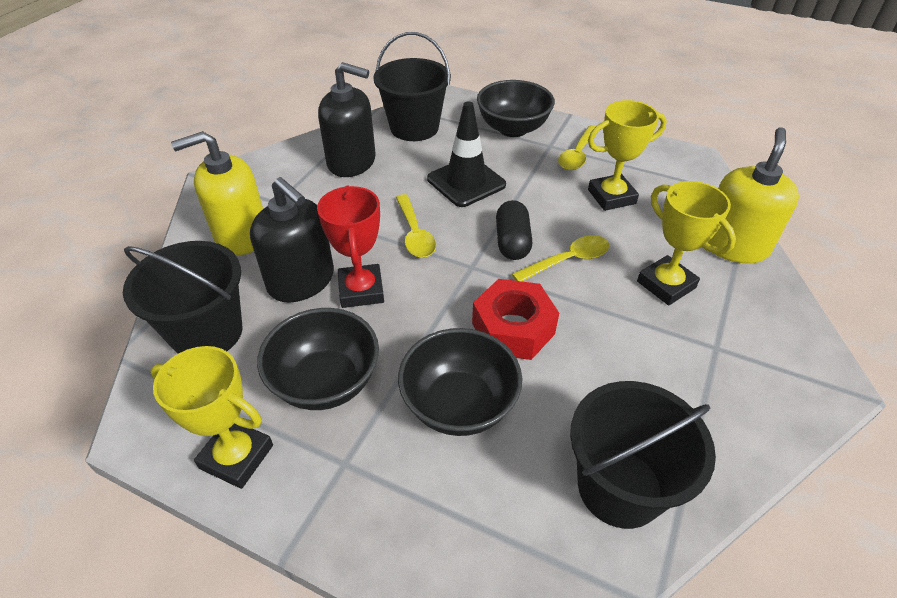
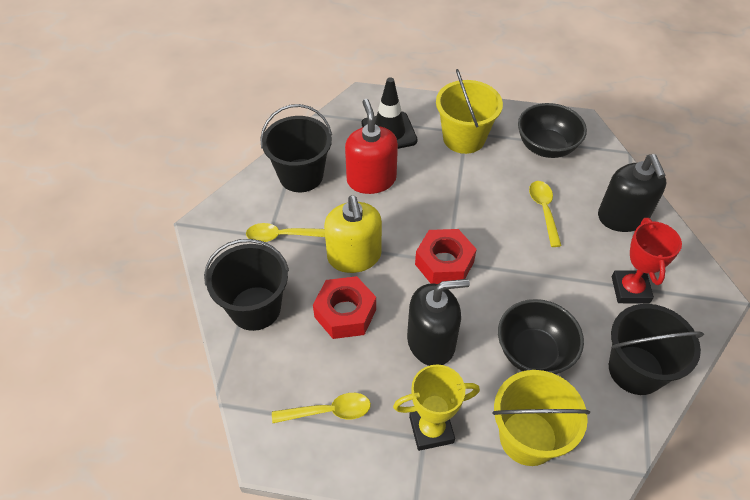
black bowl: [257,308,379,410] [398,328,522,436] [477,80,555,137] = 3 -> [498,299,584,374] [518,103,587,158] = 2
black capsule: [496,200,532,260] = 1 -> none = 0
red nut: [472,279,559,360] = 1 -> [313,276,376,339] [415,229,477,284] = 2
red soap dispenser: none = 0 -> [345,99,398,194] = 1
yellow bucket: none = 0 -> [436,69,503,154] [492,370,590,466] = 2
yellow soap dispenser: [171,131,263,255] [708,127,799,264] = 2 -> [324,195,382,273] = 1
yellow trophy: [151,346,273,489] [588,100,667,211] [637,181,736,305] = 3 -> [393,364,480,451] = 1

